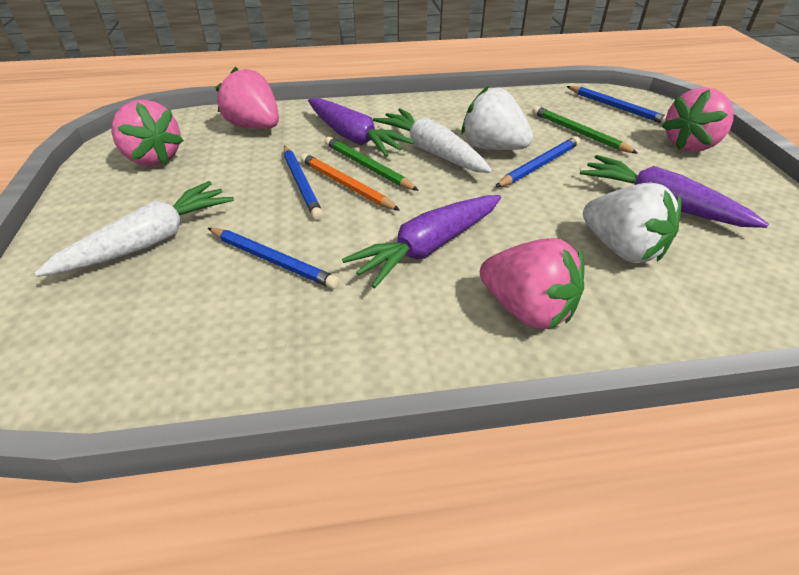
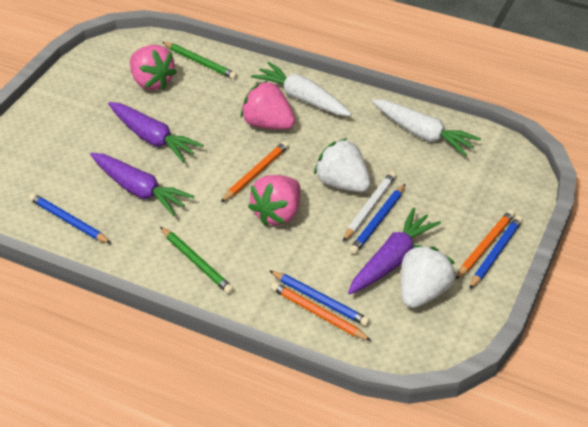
orange pencil: [300,153,400,211] = 1 -> [220,141,289,203] [271,282,372,341] [455,210,515,280] = 3
pink strawberry: [112,100,184,166] [215,67,279,129] [480,238,584,329] [661,87,734,152] = 4 -> [130,45,177,90] [241,81,295,130] [248,175,301,226] = 3
white pencil: none = 0 -> [343,171,396,241] = 1

